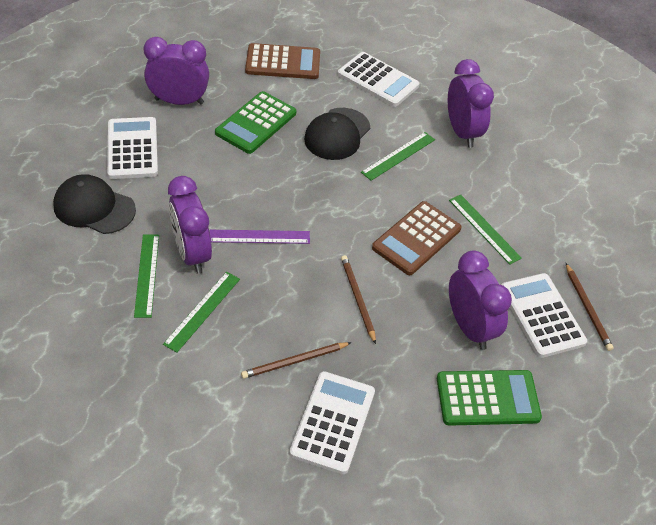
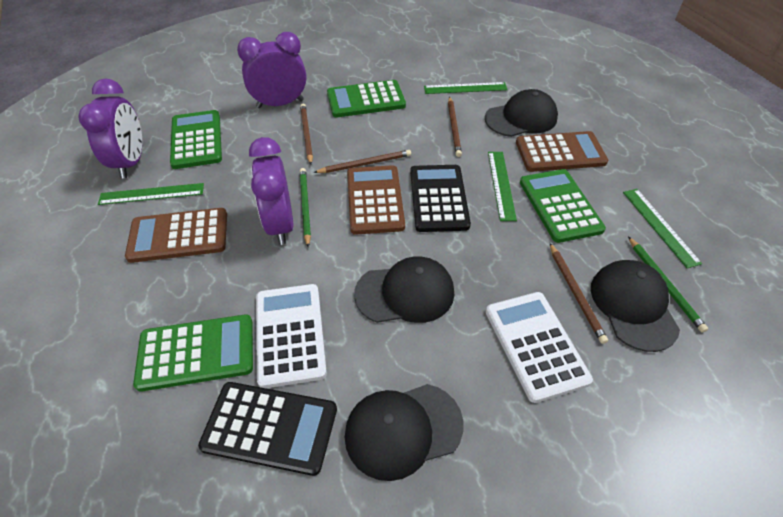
black calculator: none = 0 -> [198,382,337,476] [410,165,471,232] = 2
black cap: [53,174,136,234] [304,108,370,160] = 2 -> [345,384,463,481] [354,256,454,323] [485,89,558,137] [591,260,680,352] = 4
brown calculator: [245,43,320,79] [372,201,462,275] = 2 -> [125,208,227,263] [347,165,405,235] [516,131,608,172] = 3
brown pencil: [241,342,352,379] [341,255,376,344] [566,263,613,351] = 3 -> [300,104,313,165] [313,150,411,173] [448,97,462,157] [550,243,608,344] = 4
green calculator: [215,91,296,154] [437,370,542,426] = 2 -> [133,314,253,392] [170,110,222,169] [327,80,406,118] [520,169,606,243] = 4
green pencil: none = 0 -> [300,168,311,247] [628,236,708,332] = 2
purple clock: [144,37,209,105] [168,176,212,274] [448,59,494,148] [449,250,512,350] = 4 -> [78,78,142,179] [237,32,307,108] [249,137,294,245] = 3
purple ruler: [210,230,310,244] = 1 -> none = 0
white calculator: [107,117,158,179] [290,371,375,474] [338,52,419,107] [501,273,587,358] = 4 -> [256,284,327,388] [486,292,593,403] = 2

